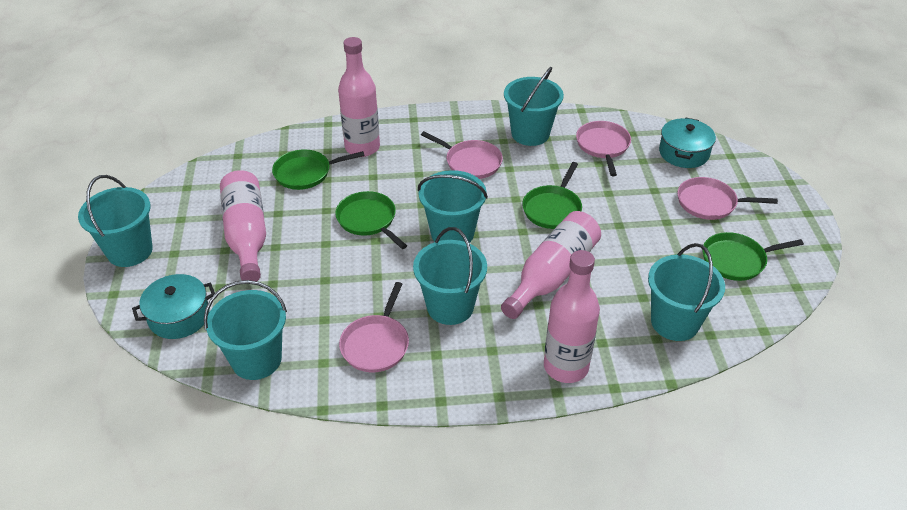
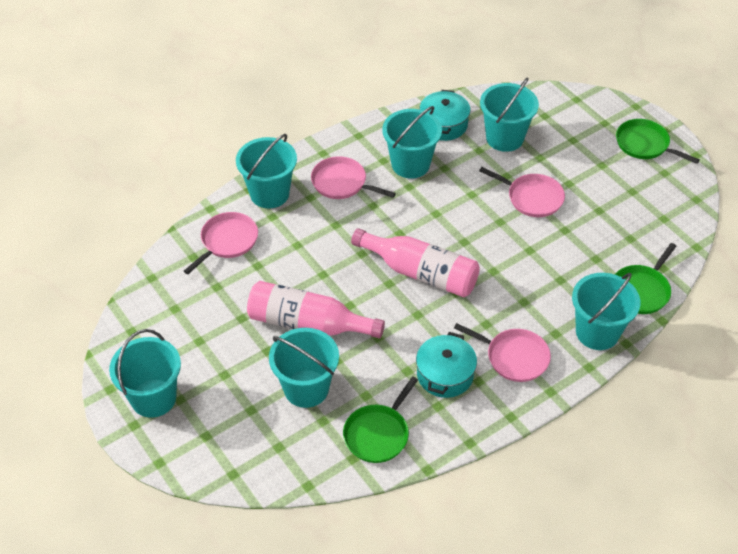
green pan: [272,150,365,190] [335,191,407,249] [522,162,582,229] [702,232,804,281] = 4 -> [343,376,418,463] [615,243,676,314] [616,119,700,164] = 3
pink bottle: [220,170,266,281] [338,37,380,157] [501,211,601,319] [544,250,600,383] = 4 -> [247,281,385,338] [351,228,480,297] = 2

